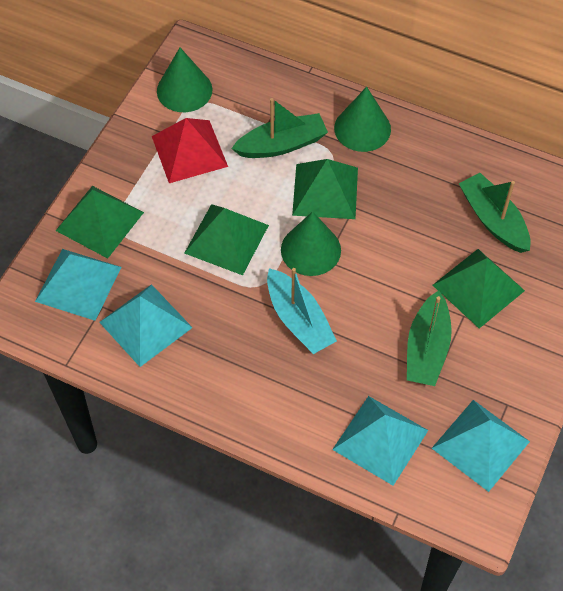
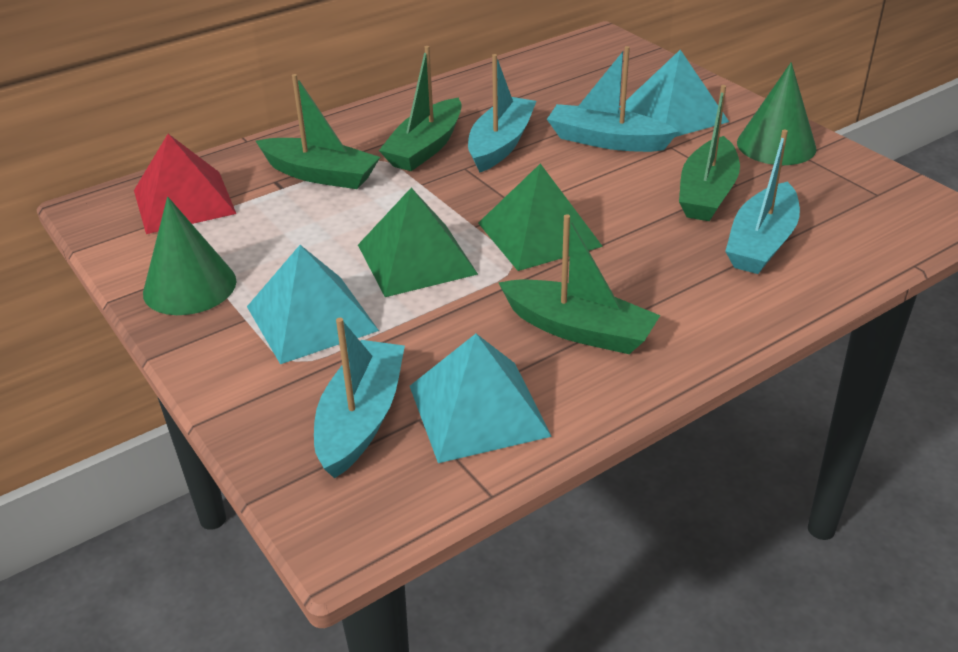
green boat: [231,98,328,158] [407,291,452,386] [459,173,531,253] = 3 -> [256,74,380,189] [379,46,462,171] [498,214,660,354] [679,85,740,221] = 4
green cone: [157,48,212,112] [281,211,341,276] [334,87,391,152] = 3 -> [143,197,237,315] [737,62,817,165] = 2
green pyramid: [56,186,144,259] [184,204,269,275] [292,159,358,219] [433,249,525,328] = 4 -> [358,188,478,297] [478,164,603,271] = 2
turquoise boat: [267,268,337,354] = 1 -> [314,318,405,478] [468,54,536,173] [547,46,679,152] [725,130,800,274] = 4
turquoise pyramid: [35,249,121,321] [99,284,193,367] [332,396,428,486] [432,400,530,492] = 4 -> [247,245,379,364] [410,334,552,463] [620,50,729,137] = 3

